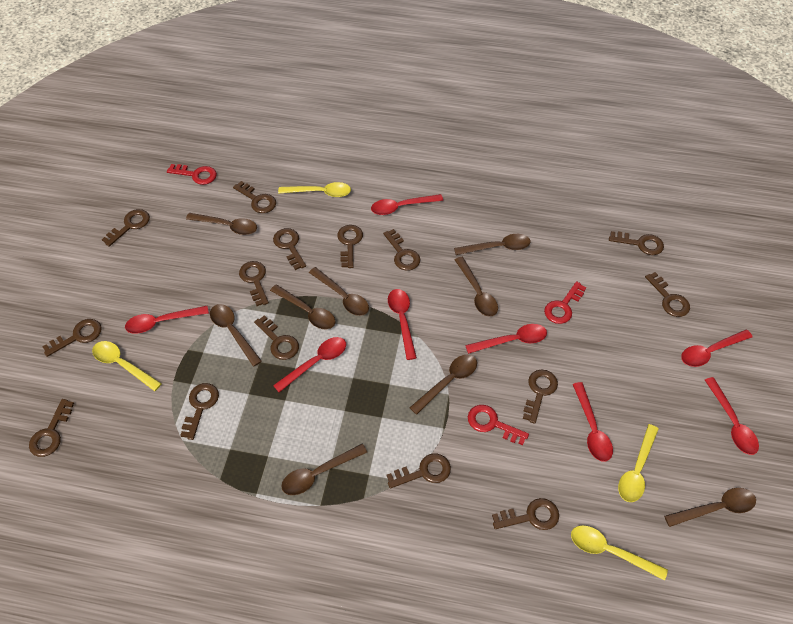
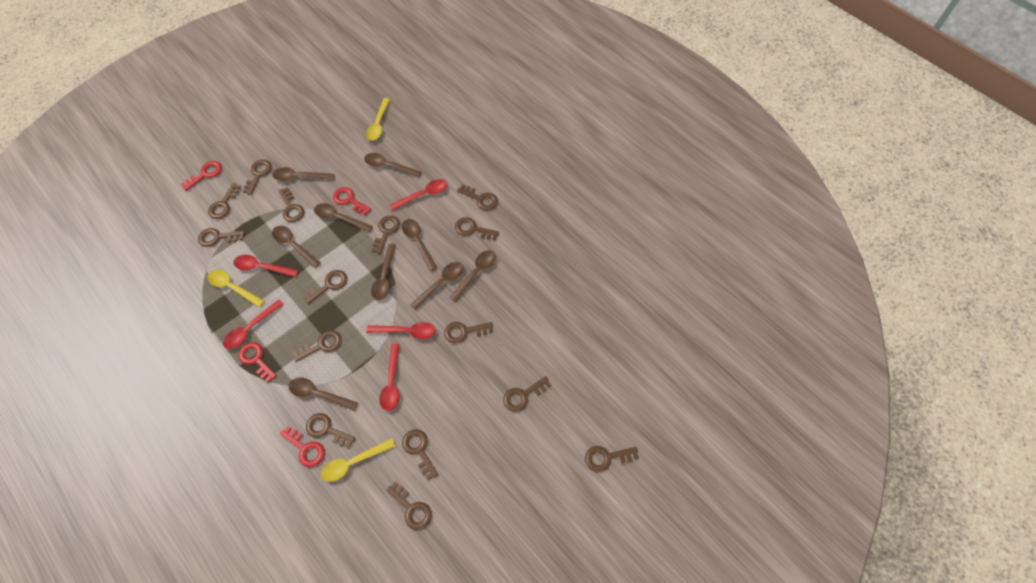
red key: [167,164,217,185] [468,405,529,445] [544,281,586,324] = 3 -> [181,161,222,191] [239,342,277,383] [280,425,325,467] [333,187,372,215] = 4
red spoon: [125,306,209,334] [273,337,346,392] [371,194,443,215] [388,289,417,360] [465,324,547,354] [573,382,613,462] [681,330,753,367] [705,377,759,455] = 8 -> [223,300,284,349] [233,255,299,277] [366,322,436,339] [380,343,400,411] [389,179,448,211] = 5
yellow spoon: [92,341,162,391] [278,182,351,197] [571,525,668,581] [618,424,659,502] = 4 -> [208,270,264,307] [321,438,395,482] [366,98,390,141] = 3

